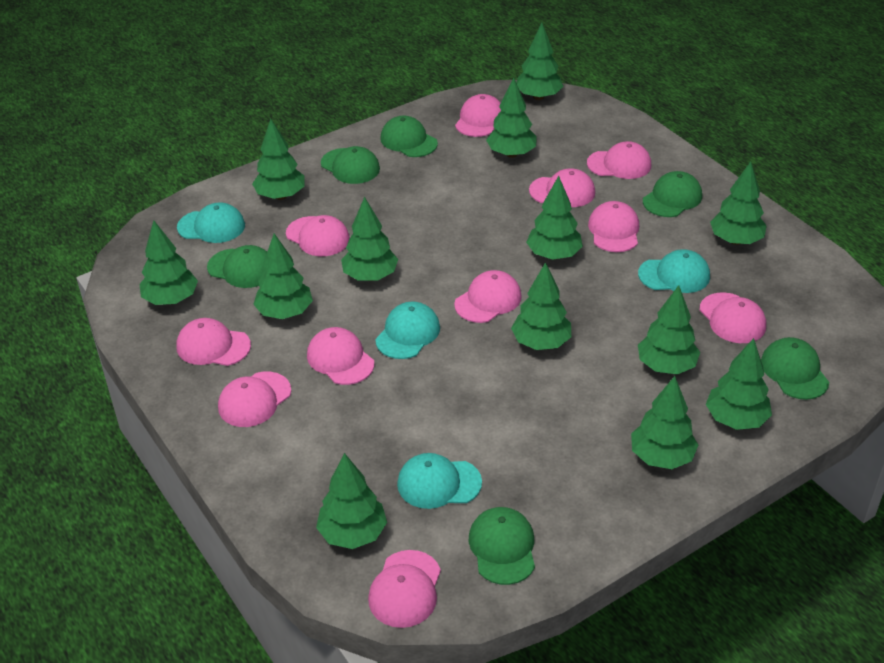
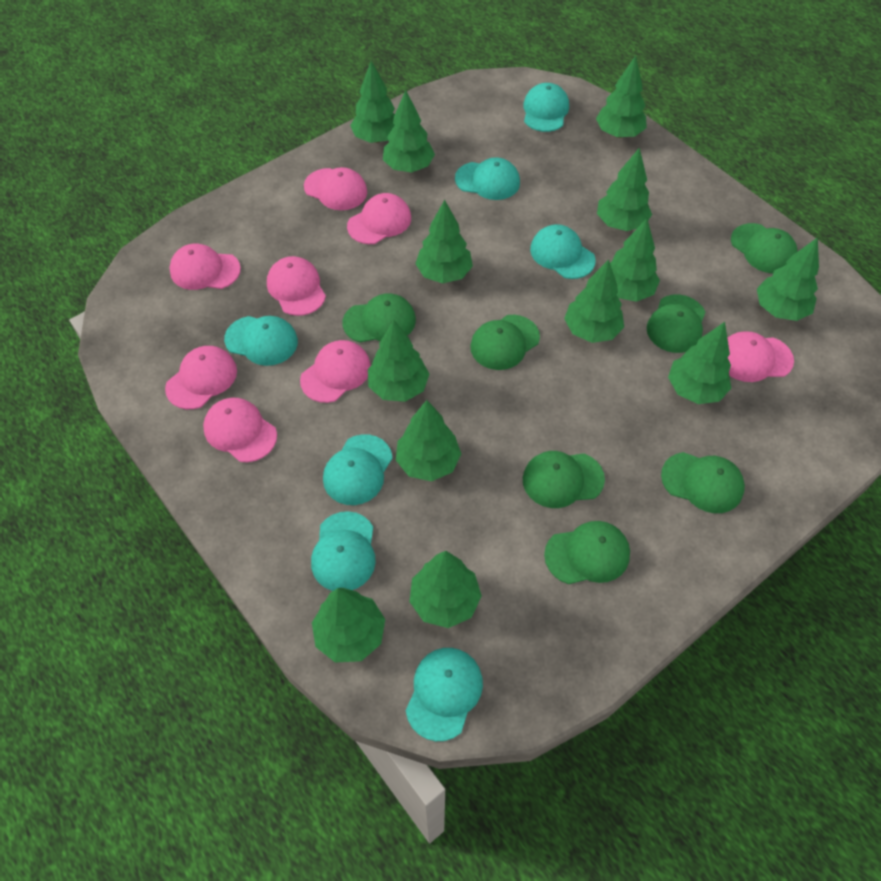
green cap: [207,245,267,288] [321,146,380,184] [380,115,438,157] [469,507,535,585] [643,171,702,217] [761,337,829,400] = 6 -> [343,293,416,343] [470,315,540,370] [523,451,605,508] [544,521,630,584] [647,295,706,353] [661,452,745,513] [731,223,798,274] = 7
pink cap: [176,318,251,366] [218,372,291,427] [286,215,350,256] [307,327,374,385] [368,550,441,628] [454,270,522,323] [455,94,501,137] [529,168,595,207] [587,141,651,179] [588,201,639,252] [700,292,766,343] = 11 -> [165,346,237,409] [169,243,241,290] [203,398,277,462] [267,256,326,316] [300,340,371,403] [304,167,367,210] [347,193,411,244] [727,331,794,382] = 8
turquoise cap: [177,202,245,243] [375,301,440,359] [397,453,482,509] [638,249,710,293] = 4 -> [224,316,298,366] [311,511,376,591] [323,434,393,505] [406,648,483,741] [455,157,520,200] [523,83,569,132] [530,224,596,279] = 7

